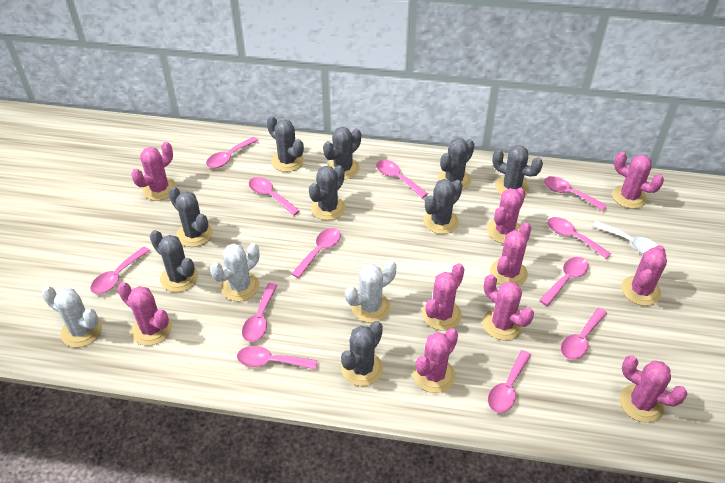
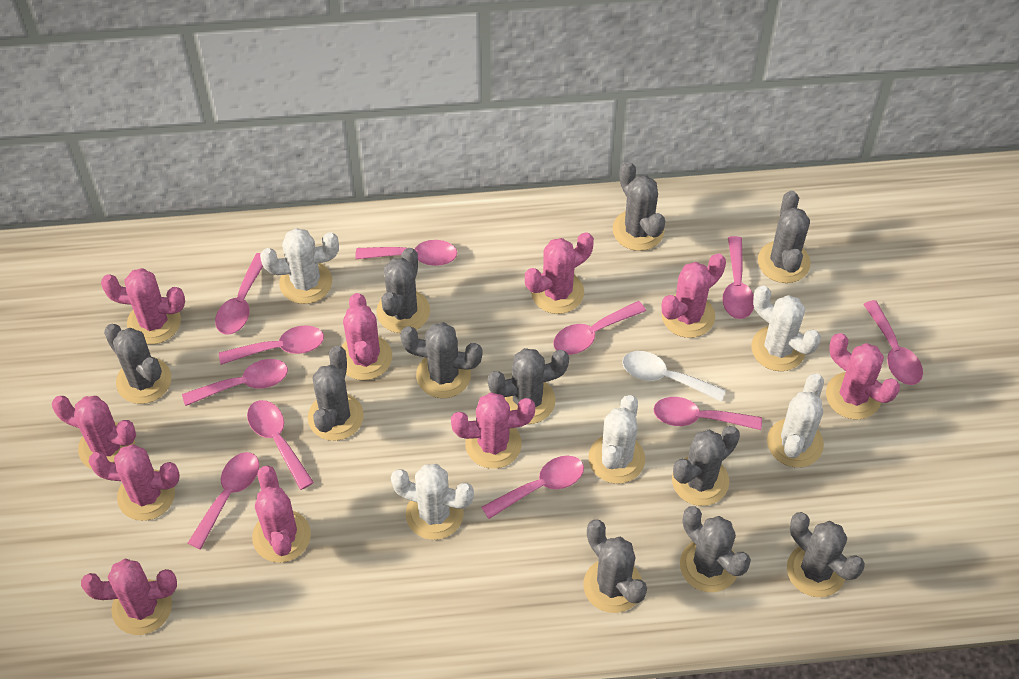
grey cactus: [150,230,198,292] [168,187,212,247] [267,116,304,172] [309,165,346,220] [323,127,361,180] [341,321,383,386] [423,179,463,234] [438,138,475,190] [492,145,543,195] = 9 -> [104,324,171,404] [308,346,364,441] [376,248,430,333] [400,322,483,398] [488,348,569,424] [583,520,647,613] [613,162,665,251] [672,426,740,506] [680,506,751,592] [758,191,811,283] [787,512,865,597] = 11
pink spoon: [90,246,150,294] [206,137,259,168] [237,346,318,370] [242,283,278,342] [249,177,300,216] [291,228,341,278] [376,160,428,198] [488,350,531,413] [539,257,589,306] [544,176,607,211] [547,217,611,259] [561,308,607,360] = 12 -> [182,359,288,406] [188,452,259,550] [215,253,263,335] [219,325,324,365] [247,400,314,490] [355,240,457,266] [482,456,584,519] [553,301,646,355] [653,397,762,430] [723,236,754,319] [863,300,923,385] = 11
white cactus: [42,286,102,347] [210,243,260,301] [345,260,396,323] = 3 -> [260,228,339,304] [391,464,474,540] [588,395,645,484] [751,285,821,371] [767,373,824,467] = 5

